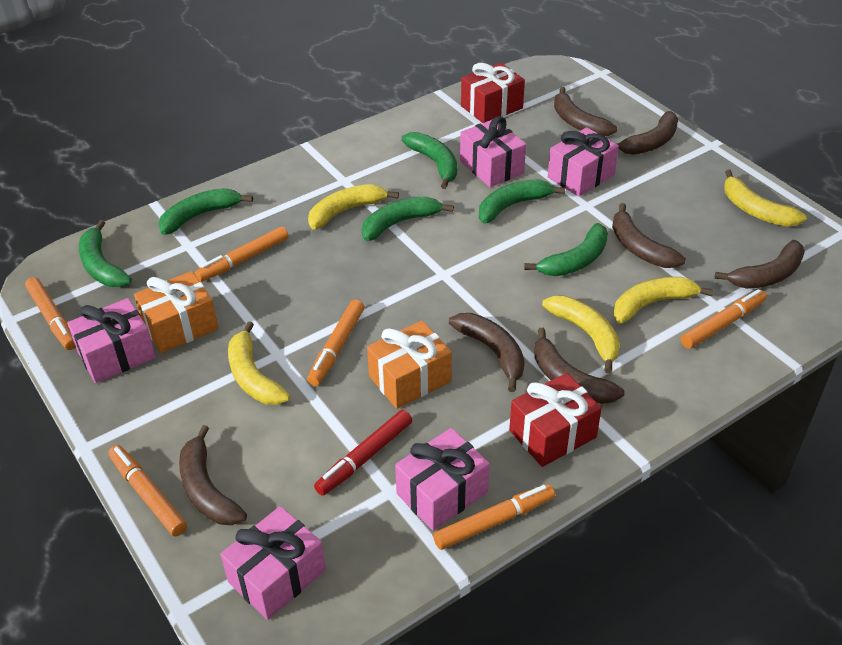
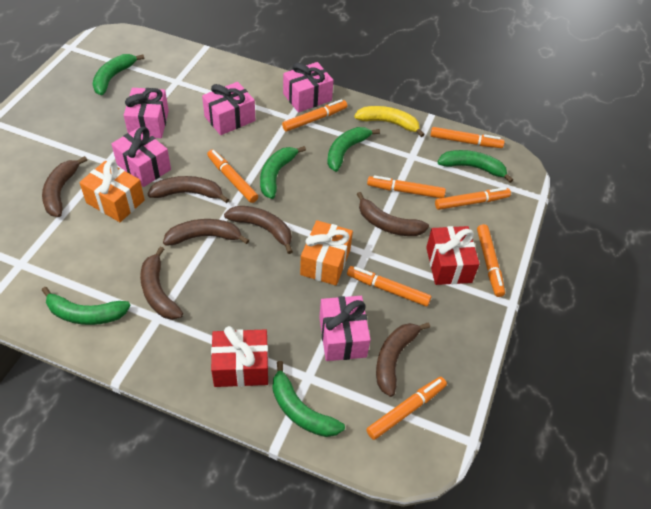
orange marker: [25,277,76,350] [108,445,187,537] [195,226,289,282] [307,300,364,386] [433,484,555,550] [681,289,767,349] = 6 -> [207,149,258,203] [282,99,347,131] [347,266,431,306] [366,377,447,440] [367,175,446,198] [430,127,505,148] [435,187,511,210] [477,224,505,297] = 8
red marker: [314,410,412,496] = 1 -> none = 0
yellow banana: [228,321,290,405] [308,184,399,230] [542,296,620,373] [613,277,714,324] [724,170,807,227] = 5 -> [354,106,425,137] = 1

